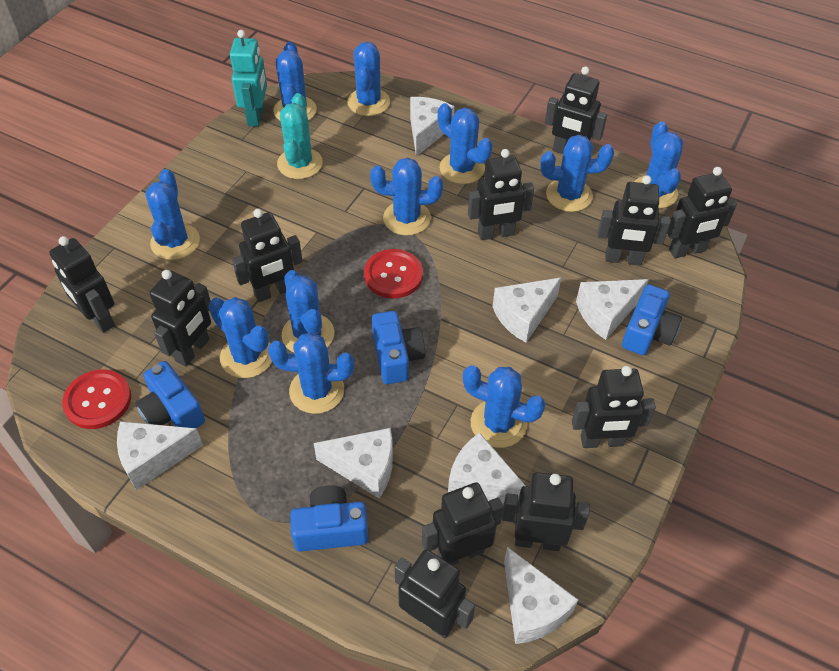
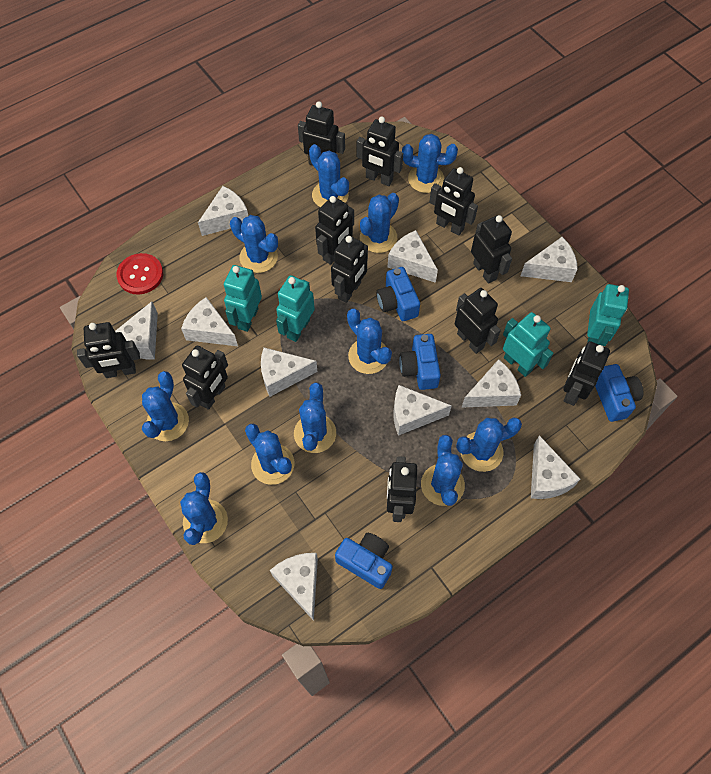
red button: [62,370,131,429] [364,249,423,298] = 2 -> [116,253,163,295] = 1
turquoise cactus: [277,93,323,179] = 1 -> none = 0
turquoise robot: [230,30,267,127] = 1 -> [224,265,262,332] [276,275,315,342] [503,312,554,377] [587,284,629,346] = 4
white cheese: [117,421,203,490] [314,428,393,498] [410,97,455,156] [448,433,526,503] [493,277,562,342] [504,547,579,644] [576,279,649,340] = 7 -> [115,301,158,360] [181,297,238,346] [198,186,248,236] [261,348,318,397] [270,553,318,621] [388,230,438,283] [394,385,452,436] [461,359,521,408] [521,237,578,282] [531,435,580,499] = 10

